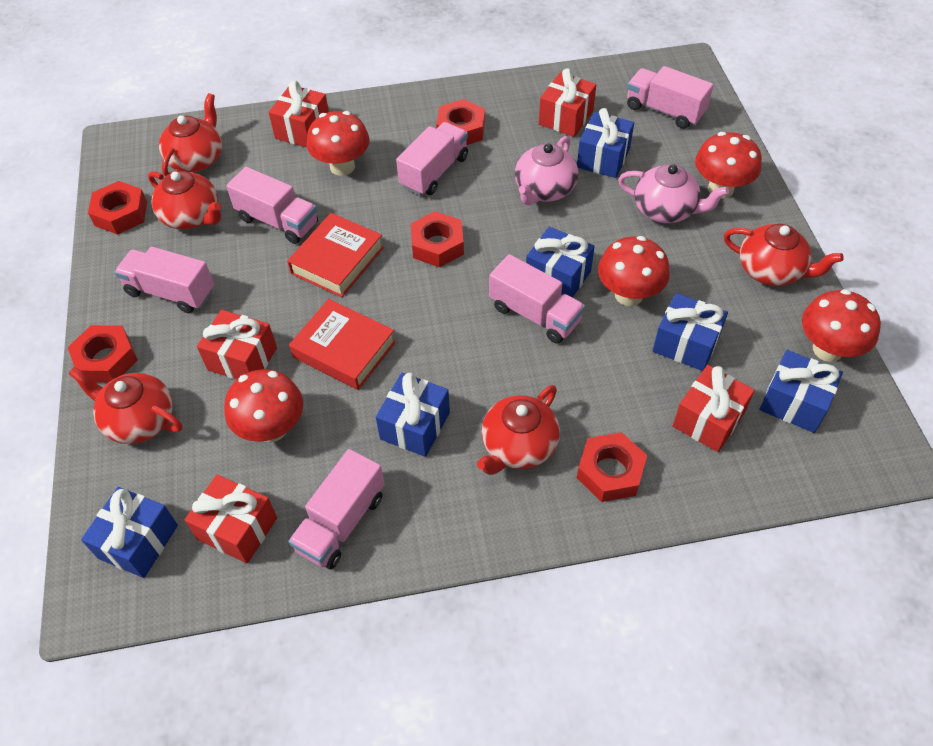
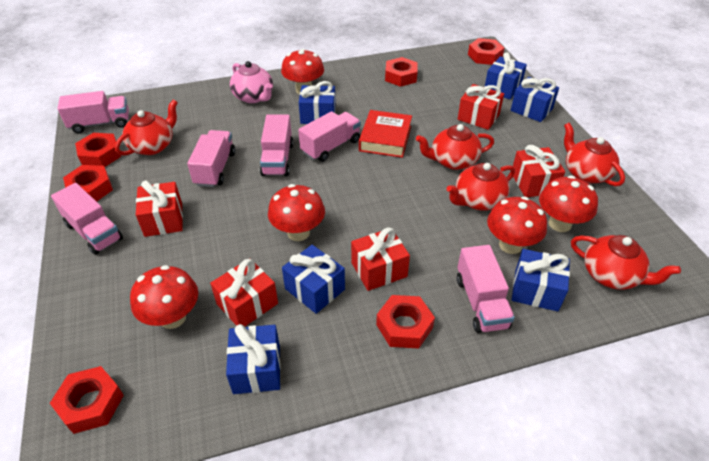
pink teapot: [515,136,579,205] [618,164,729,223] = 2 -> [230,61,273,103] = 1
red book: [287,213,384,297] [289,299,396,390] = 2 -> [359,110,412,158] = 1
red nut: [68,325,138,383] [88,181,147,235] [411,211,464,267] [436,99,485,145] [577,432,647,502] = 5 -> [50,366,124,434] [63,165,113,202] [75,133,121,167] [376,295,435,349] [385,57,418,87] [468,38,504,65] = 6

